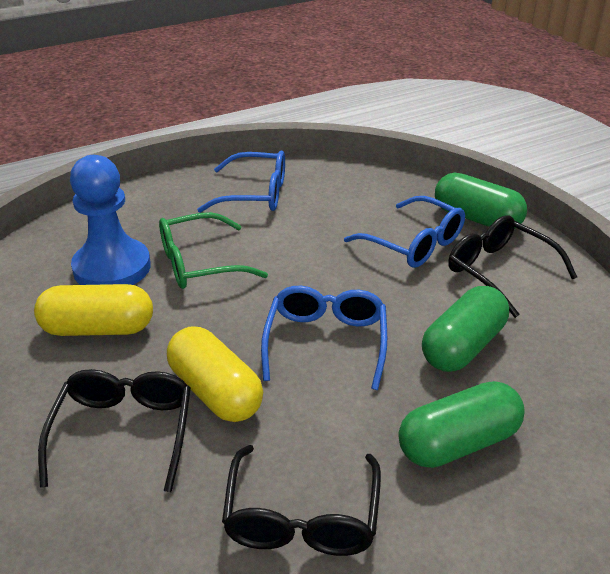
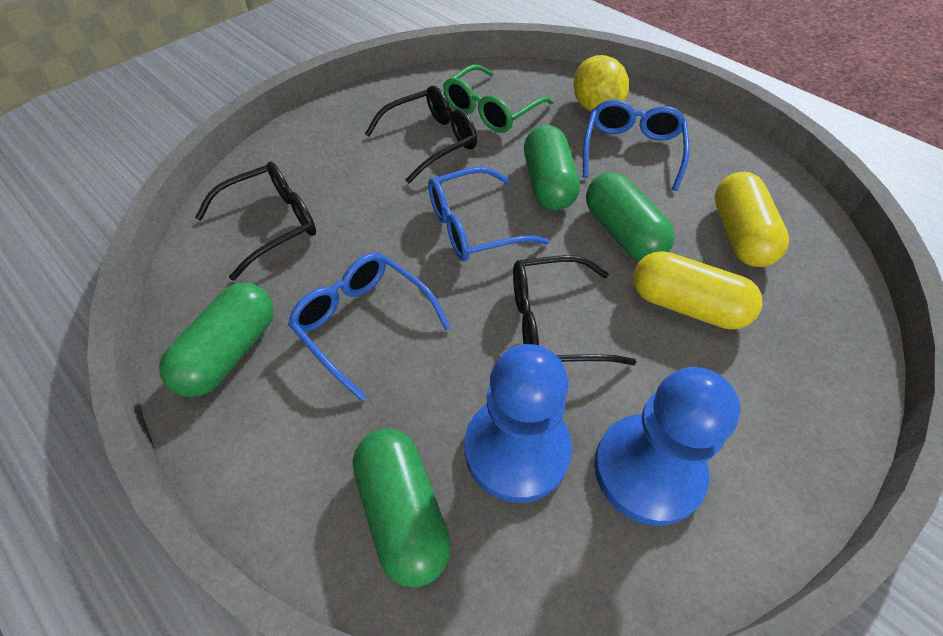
blue pawn: [70,155,151,285] = 1 -> [465,344,572,503] [594,367,740,526] = 2
green capsule: [399,381,525,468] [422,286,509,372] [435,173,527,229] = 3 -> [159,283,274,397] [353,428,451,587] [524,125,580,210] [586,172,675,261] = 4
yellow lemon: none = 0 -> [573,55,629,112] = 1

